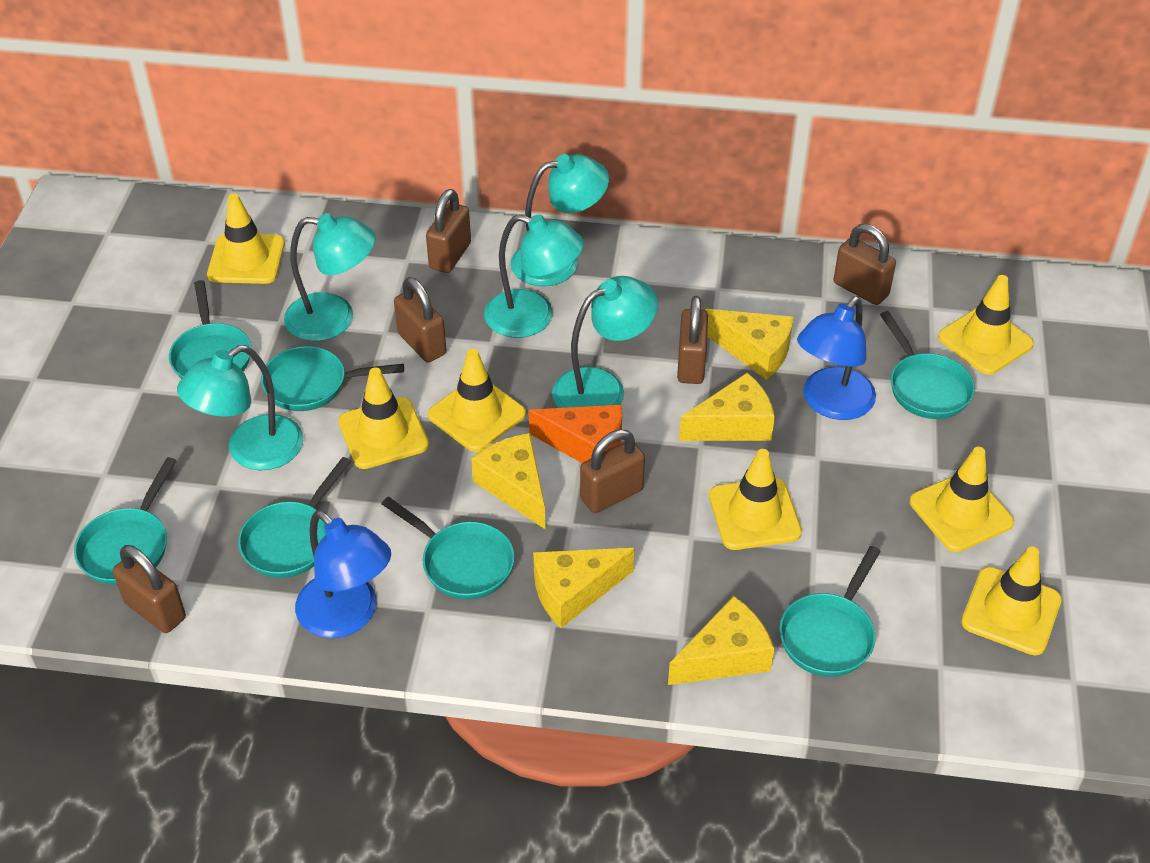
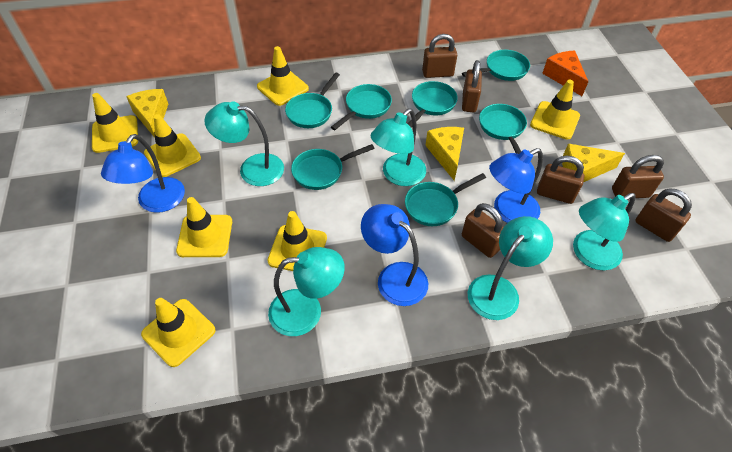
blue lamp: [295,510,391,638] [797,296,876,420] = 2 -> [101,134,185,213] [361,204,428,306] [489,148,543,223] = 3
yellow cheese: [471,433,545,529] [533,548,635,628] [668,596,775,685] [679,373,775,441] [705,309,794,380] = 5 -> [126,89,168,137] [425,127,464,181] [562,144,625,182] = 3

